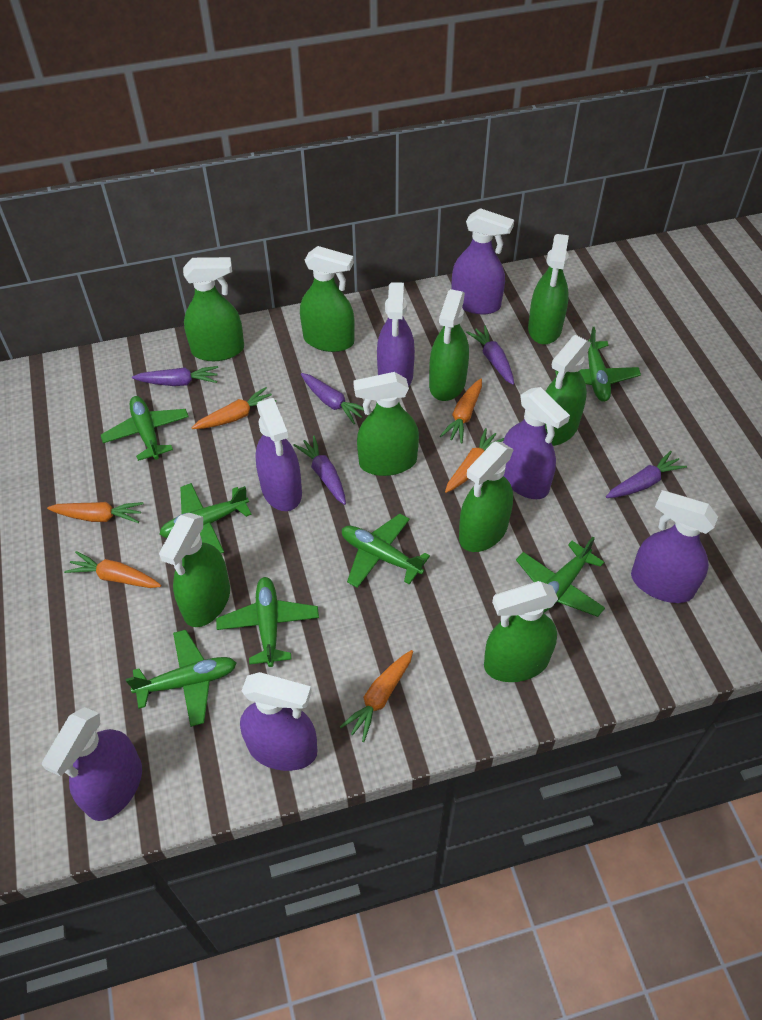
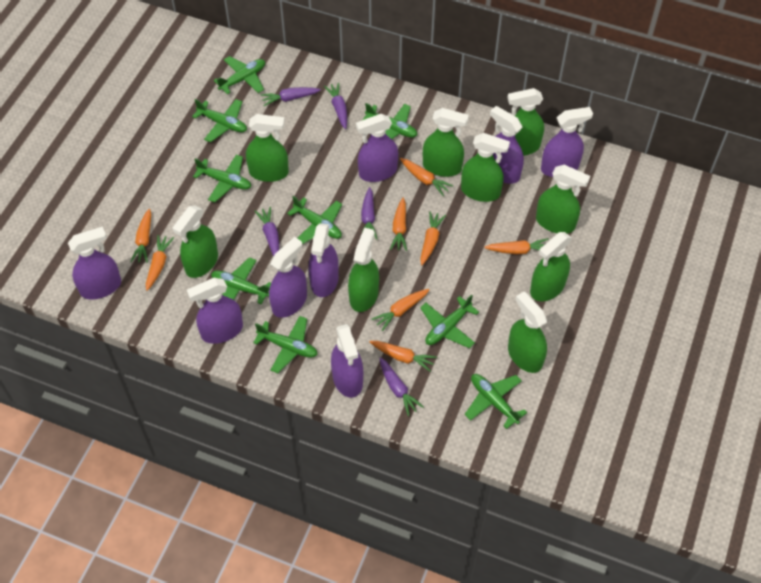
green plane: [101,396,189,461] [126,630,236,727] [159,483,252,553] [216,577,319,667] [342,514,430,588] [516,537,605,617] [555,327,641,402] = 7 -> [192,99,247,143] [193,155,251,203] [211,257,271,304] [214,56,265,94] [253,316,318,373] [287,196,342,244] [362,103,417,139] [420,295,479,348] [465,374,527,429] = 9
orange carrot: [47,502,143,523] [64,551,161,588] [191,387,277,429] [340,650,413,742] [440,379,482,443] [445,428,504,493] = 6 -> [130,209,151,263] [146,235,174,291] [370,341,437,372] [372,289,430,331] [390,198,407,251] [400,158,453,196] [420,212,446,265] [484,238,549,254] = 8
purple spray bottle: [42,707,142,821] [240,672,317,771] [255,398,302,511] [377,282,415,387] [452,208,514,314] [503,387,570,499] [631,490,718,603] = 7 -> [68,227,121,300] [187,278,243,344] [269,237,307,318] [309,223,339,297] [331,324,363,398] [356,114,398,182] [490,106,524,184] [541,107,593,177] = 8

